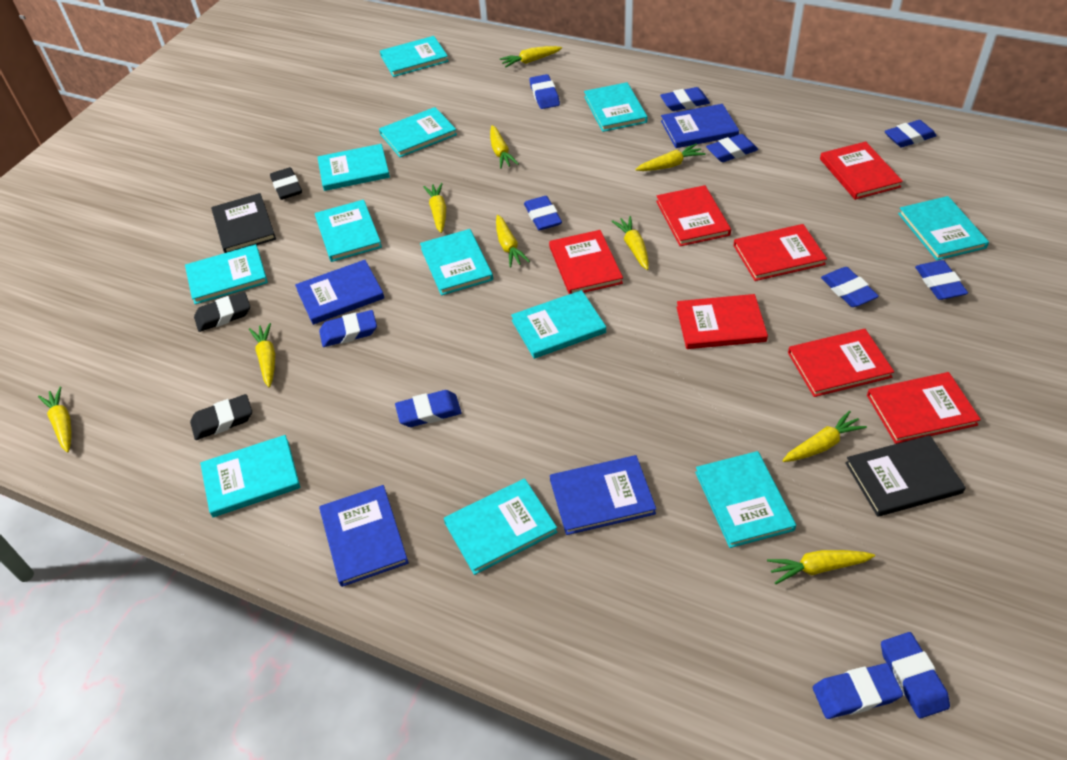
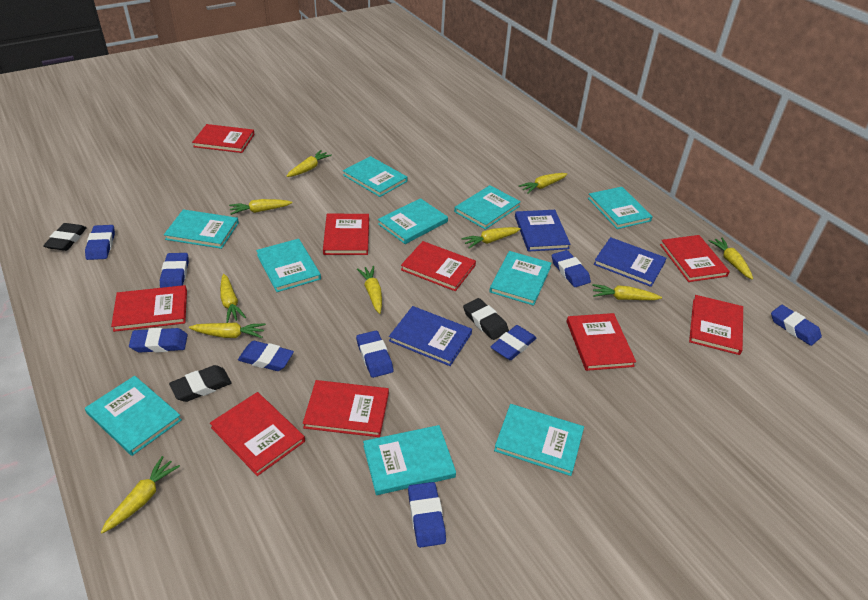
black book: [211,193,276,253] [845,435,966,517] = 2 -> none = 0
blue book: [295,260,384,325] [319,485,409,587] [550,455,656,535] [661,104,739,148] = 4 -> [389,306,472,366] [515,210,570,252] [594,237,666,287] = 3
blue eraser: [319,310,377,347] [395,390,462,427] [524,196,562,230] [529,74,560,109] [660,87,710,111] [706,134,758,162] [813,663,903,719] [821,267,879,307] [881,632,950,719] [885,120,937,148] [915,260,968,300] = 11 -> [85,225,115,260] [129,328,188,353] [160,253,189,288] [238,341,294,371] [356,331,393,378] [408,482,446,548] [490,325,536,360] [552,250,591,287] [771,305,822,346] = 9
red book: [549,230,623,294] [656,185,731,246] [676,294,768,349] [733,224,827,281] [788,329,894,397] [820,142,903,200] [867,372,981,444] = 7 -> [111,285,187,332] [192,124,255,153] [210,392,305,476] [303,380,389,437] [323,214,369,255] [401,241,476,291] [567,313,636,371] [660,235,730,282] [689,295,743,355] = 9
turquoise book: [185,244,268,304] [200,435,300,517] [315,200,382,262] [317,144,390,191] [379,107,457,157] [380,36,449,77] [420,229,493,296] [444,479,558,575] [511,290,606,359] [584,82,648,132] [695,451,796,548] [898,196,989,260] = 12 -> [85,376,182,456] [164,209,239,249] [256,239,321,292] [343,156,407,197] [363,425,456,495] [378,198,448,244] [454,185,521,230] [489,251,552,306] [494,404,584,476] [588,187,653,229] = 10

